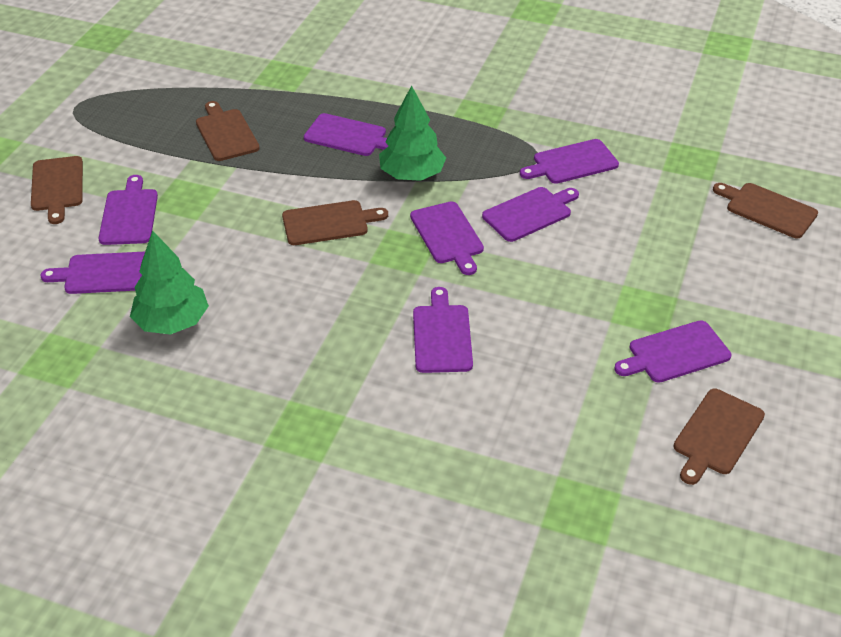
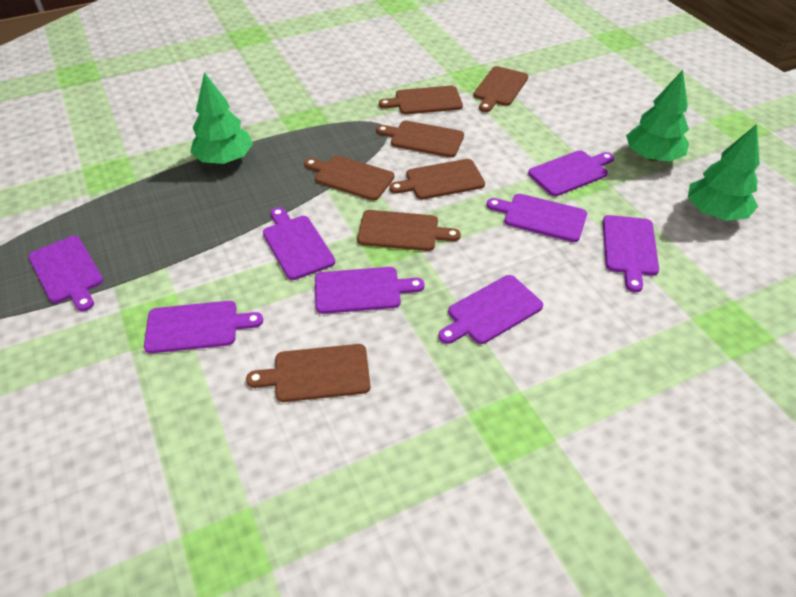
brown cutting board: [31,156,83,224] [196,101,260,161] [282,200,388,245] [674,389,765,485] [713,183,818,238] = 5 -> [246,344,370,402] [304,155,394,201] [357,210,461,251] [376,121,464,158] [379,86,463,114] [389,159,485,200] [473,66,528,112] = 7
green tree: [130,231,209,335] [379,86,446,181] = 2 -> [190,72,253,164] [626,70,689,162] [688,124,760,221] = 3

